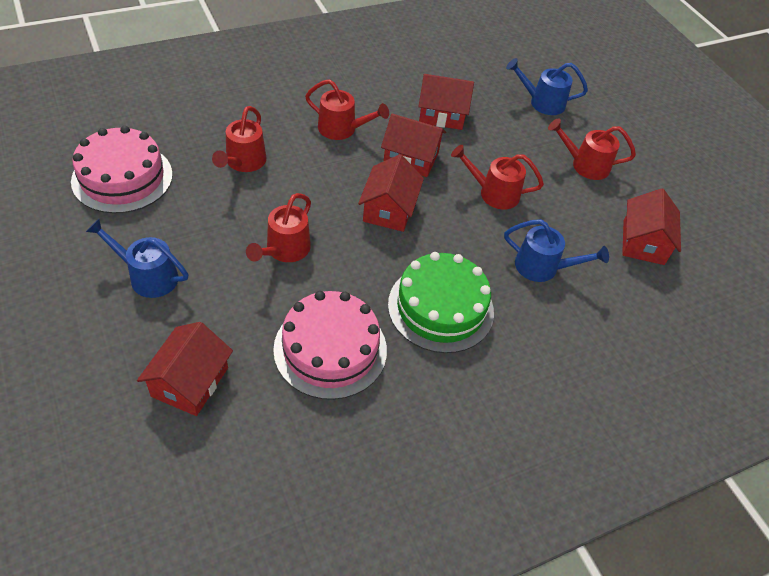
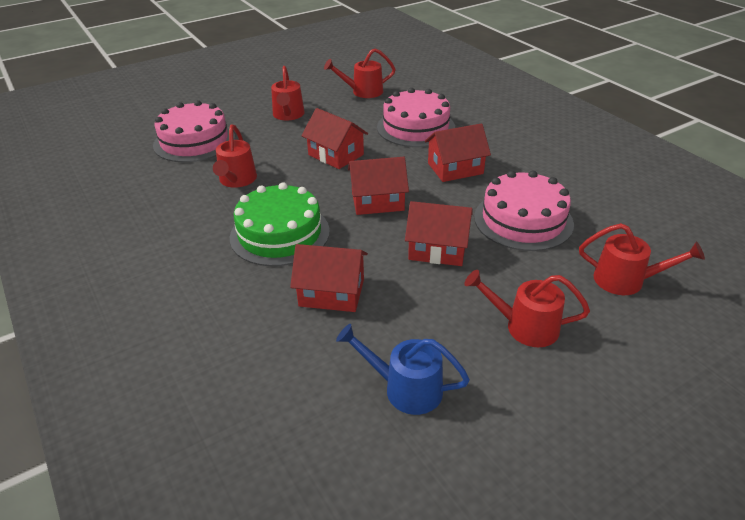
blue watering can: [86,219,188,298] [504,219,609,282] [506,58,588,115] = 3 -> [336,324,470,415] = 1
pink cake: [71,126,173,213] [273,291,387,400] = 2 -> [153,100,235,162] [377,88,455,147] [474,171,574,251] = 3

